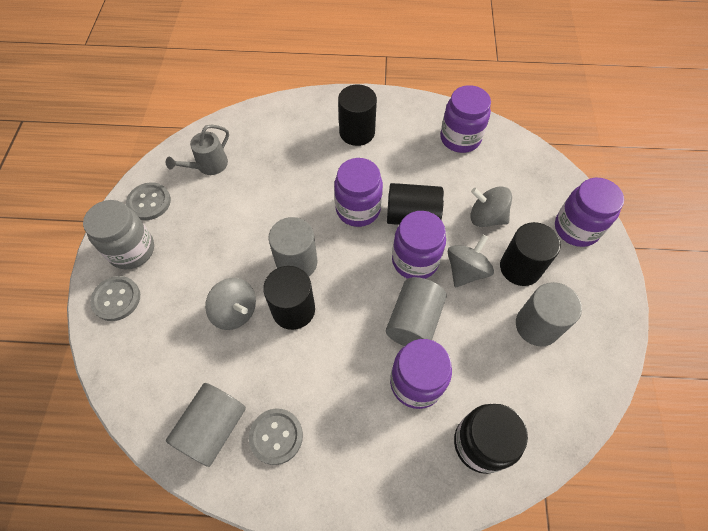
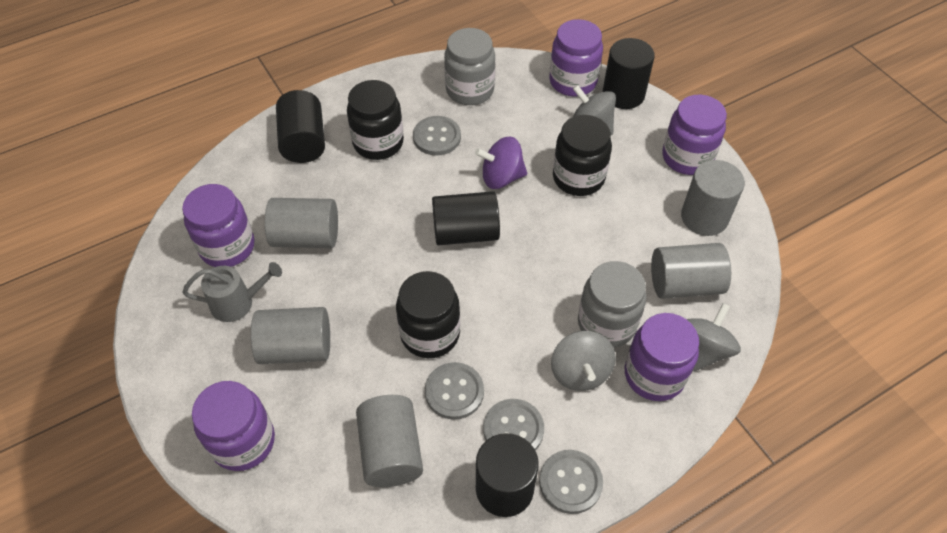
black jar: [454,404,528,474] = 1 -> [347,80,404,160] [396,271,460,358] [553,115,612,196] = 3
grey button: [90,276,140,321] [126,182,171,220] [249,408,303,465] = 3 -> [413,116,461,156] [425,362,484,420] [483,399,544,451] [539,450,603,514] = 4
grey cylinder: [166,383,246,467] [268,217,317,277] [386,277,447,346] [516,282,582,346] = 4 -> [251,307,330,364] [265,198,338,248] [356,395,423,487] [651,243,731,299] [681,160,745,236] = 5
grey jar: [83,200,154,269] = 1 -> [444,28,495,105] [578,261,646,348] = 2
purple spinning top: none = 0 -> [475,137,527,189] = 1

